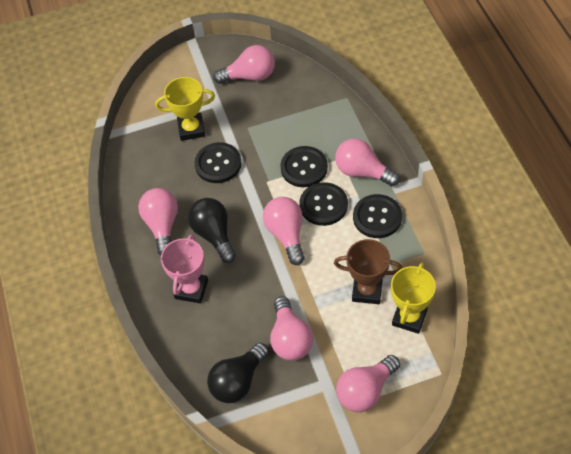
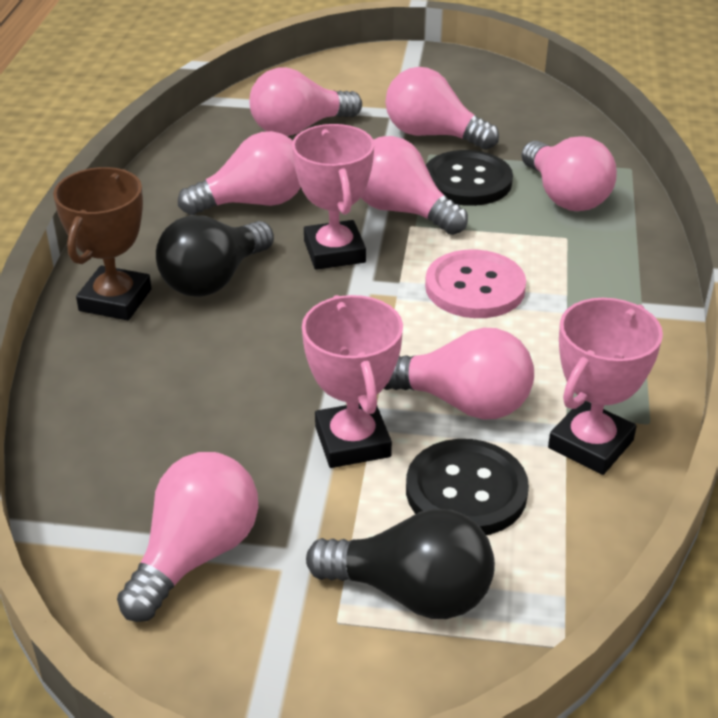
black button: [194,142,242,183] [280,146,328,187] [299,182,348,226] [353,194,402,238] = 4 -> [406,439,529,535] [426,150,513,206] = 2
pink button: none = 0 -> [425,249,526,318] = 1
pink light bulb: [138,188,178,255] [213,45,275,84] [263,197,305,265] [270,296,313,361] [335,138,400,186] [336,355,400,412] = 6 -> [117,452,258,622] [178,131,301,215] [249,67,362,136] [360,136,468,235] [384,328,534,419] [385,67,499,150] [521,136,617,211] = 7
pink trophy: [161,234,208,303] = 1 -> [292,124,374,270] [302,295,403,468] [548,298,663,475] = 3
yellow trophy: [155,77,215,141] [391,263,436,334] = 2 -> none = 0

